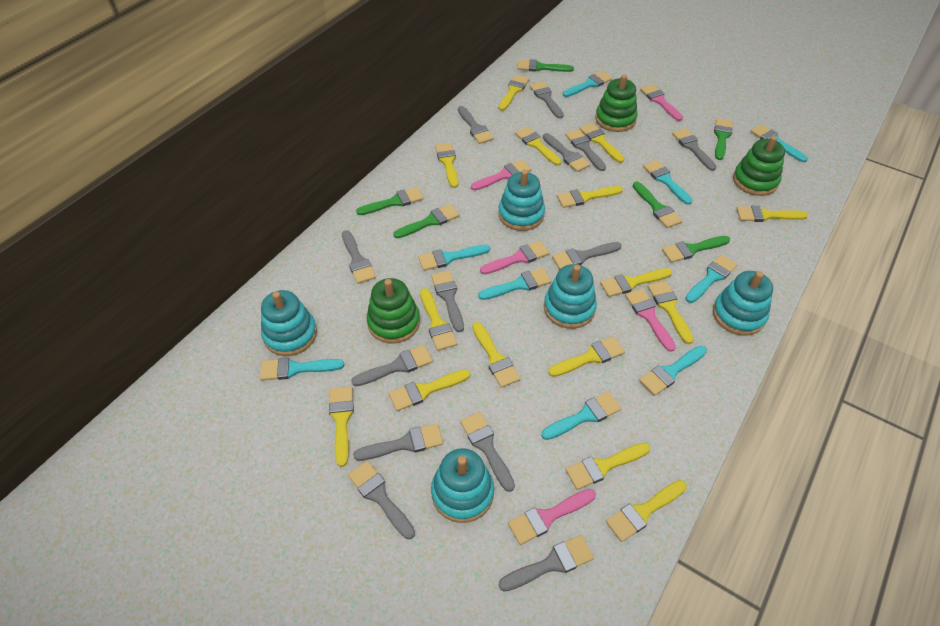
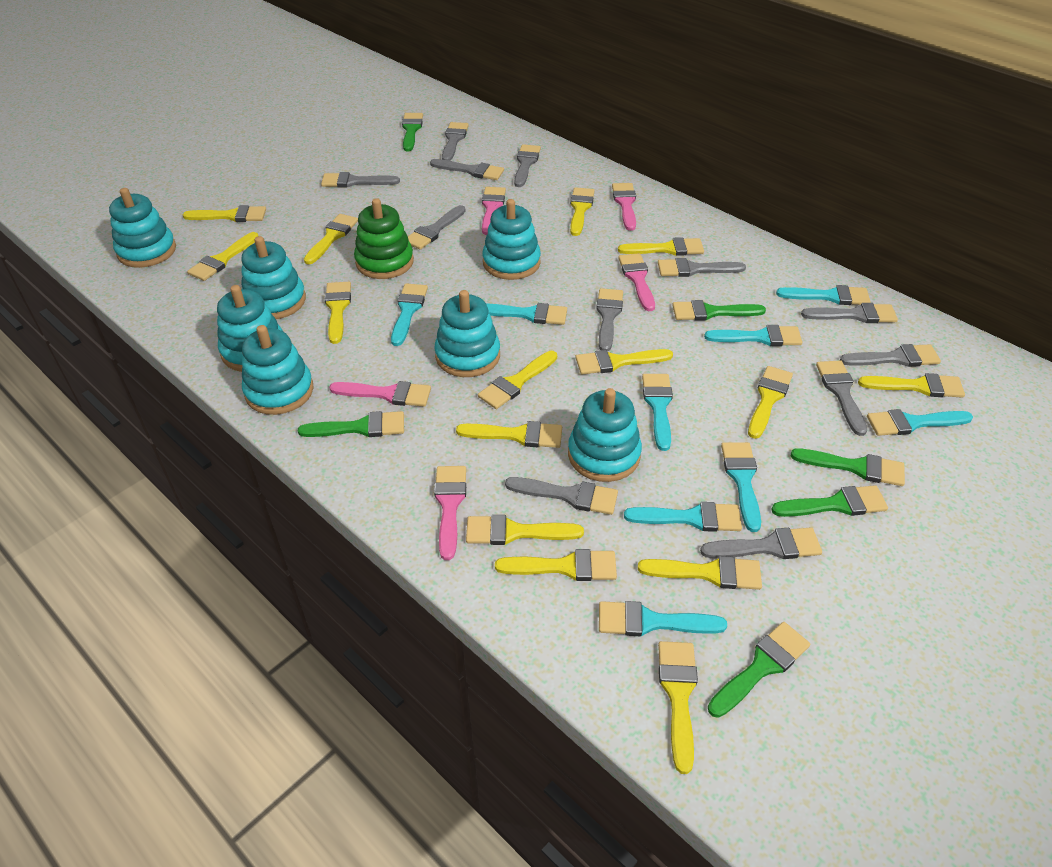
green stacking toy: [367,278,420,344] [595,75,637,132] [733,136,785,196] = 3 -> [354,198,414,279] = 1
grey brush: [342,230,376,284] [348,461,415,539] [351,345,433,386] [353,423,443,461] [431,271,464,332] [458,106,494,144] [460,412,515,492] [498,535,594,591] [529,81,564,119] [543,133,590,172] [552,242,622,270] [565,129,606,171] [672,128,717,171] = 13 -> [321,172,400,188] [408,205,466,250] [430,159,504,180] [442,122,469,161] [505,477,618,515] [514,144,541,187] [596,288,623,351] [658,258,746,277] [700,528,822,559] [801,303,898,323] [816,360,867,436] [840,344,941,367] = 12
turquoise stacking toy: [261,290,317,356] [431,448,494,523] [498,170,545,231] [544,264,597,329] [713,271,773,336] = 5 -> [109,188,176,268] [217,285,283,372] [241,236,306,319] [242,325,313,415] [434,290,500,377] [482,199,541,280] [568,388,642,482] = 7

